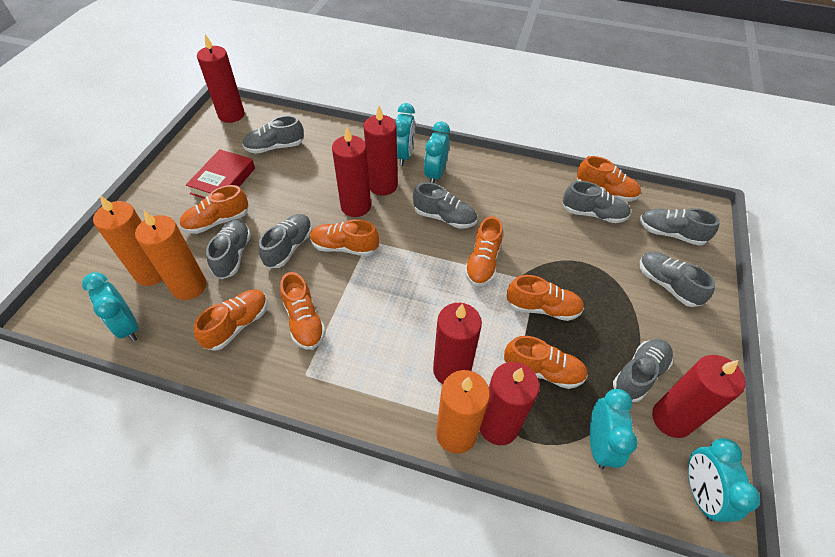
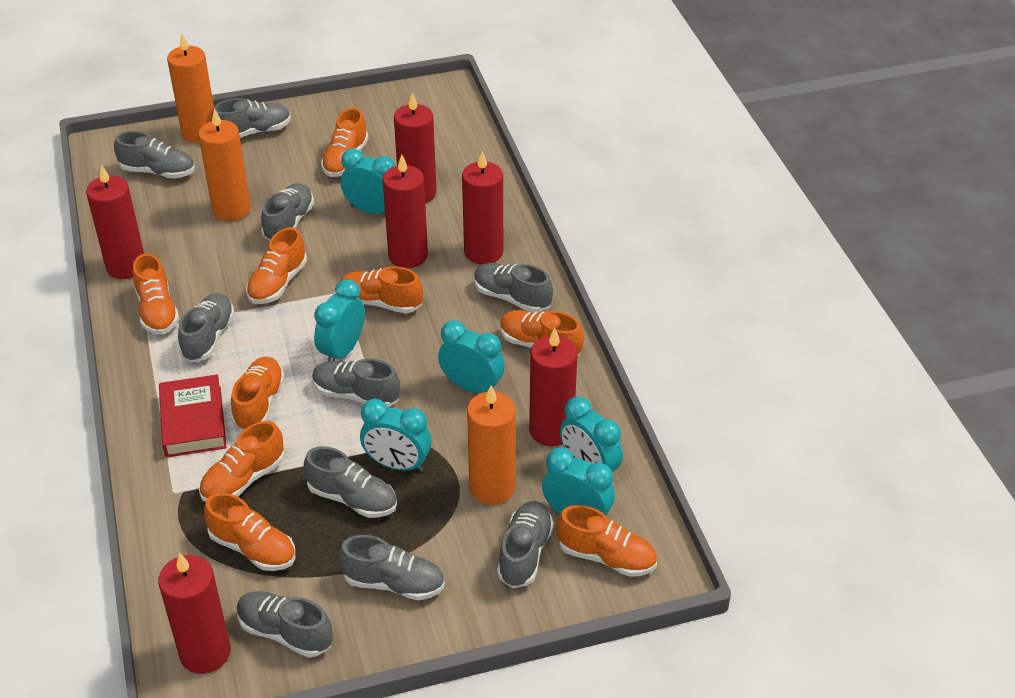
grey shoe: [206,219,251,279] [242,115,304,154] [259,214,312,268] [413,182,477,229] [562,181,631,223] [613,339,673,402] [640,208,720,246] [640,252,715,307] = 8 -> [114,131,195,179] [178,293,235,362] [212,98,291,138] [237,591,333,658] [261,183,314,241] [304,446,397,518] [312,358,400,407] [339,535,445,600] [474,263,553,313] [497,501,554,588] = 10
orange shoe: [179,185,249,234] [194,290,268,351] [280,272,326,350] [310,219,379,256] [464,216,503,286] [504,336,588,389] [507,275,584,321] [577,156,641,201] = 8 -> [133,253,179,335] [199,421,285,502] [204,493,295,571] [231,357,285,431] [246,227,307,304] [321,108,368,177] [340,267,423,313] [500,310,584,356] [557,505,657,577] = 9
turquoise clock: [82,273,139,342] [395,103,415,166] [424,122,450,183] [590,389,637,469] [688,438,760,522] = 5 -> [314,279,365,361] [341,149,395,214] [360,399,431,472] [438,320,505,393] [542,447,615,516] [560,397,623,472] = 6

